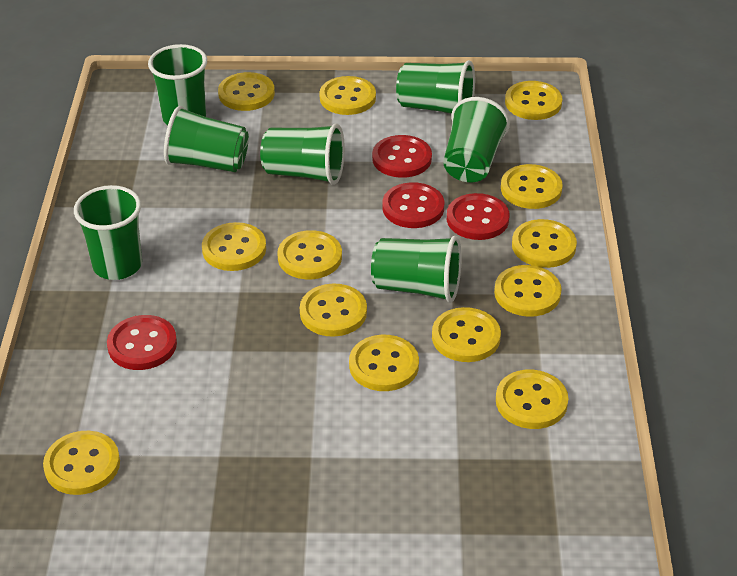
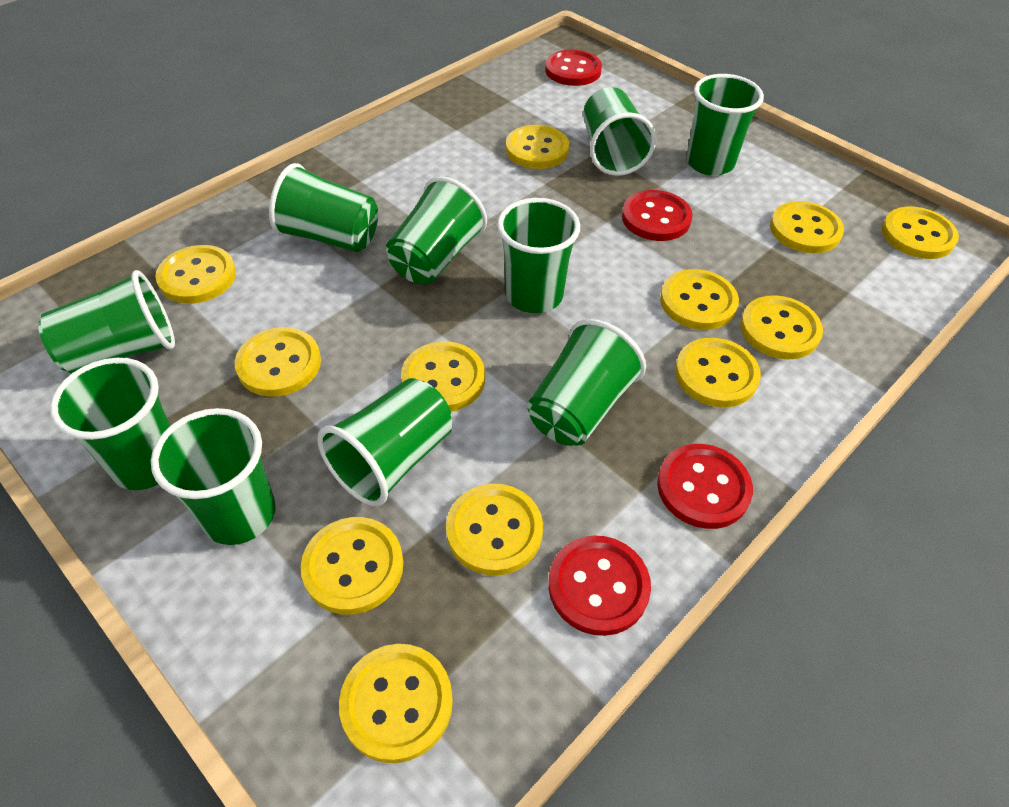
green cup: [74,185,142,280] [148,44,207,125] [164,106,249,172] [260,123,345,185] [371,236,462,303] [396,60,475,114] [443,97,510,182] = 7 -> [38,270,175,374] [50,358,171,490] [151,408,276,545] [269,163,378,252] [317,378,452,507] [386,176,487,284] [497,198,580,313] [527,319,646,446] [583,87,656,176] [686,74,764,176] = 10
yellow button: [43,431,120,495] [202,222,266,271] [218,72,275,111] [277,230,342,279] [300,283,367,337] [319,76,376,115] [349,335,419,391] [432,307,501,362] [494,265,562,317] [496,370,568,429] [501,164,563,209] [505,81,562,120] [512,219,577,268] = 13 -> [155,245,236,304] [235,327,321,397] [301,517,404,614] [339,644,453,763] [401,342,485,411] [446,484,543,576] [506,125,569,169] [660,269,739,330] [675,338,761,407] [740,295,823,359] [770,201,844,253] [882,207,959,259] = 12

